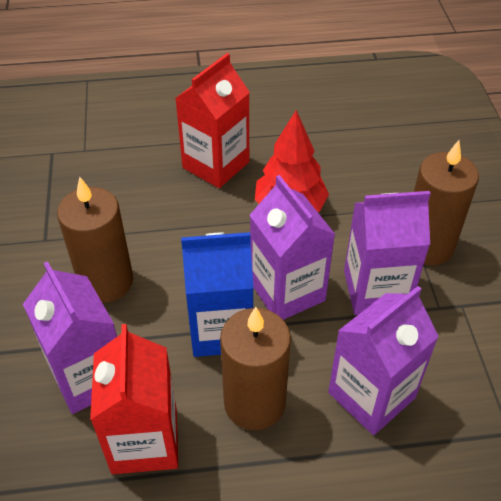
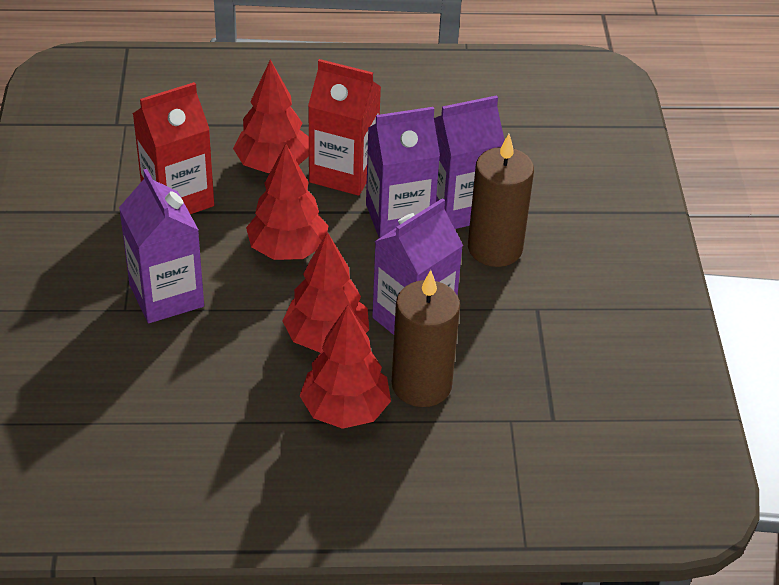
blue carton: [181,232,254,357] = 1 -> none = 0
brown candle: [57,177,133,303] [220,307,291,430] [414,140,479,265] = 3 -> [392,270,460,407] [468,134,534,267] = 2
red tree: [255,110,329,212] = 1 -> [233,60,309,173] [246,144,328,260] [282,232,369,353] [300,305,391,429] = 4

